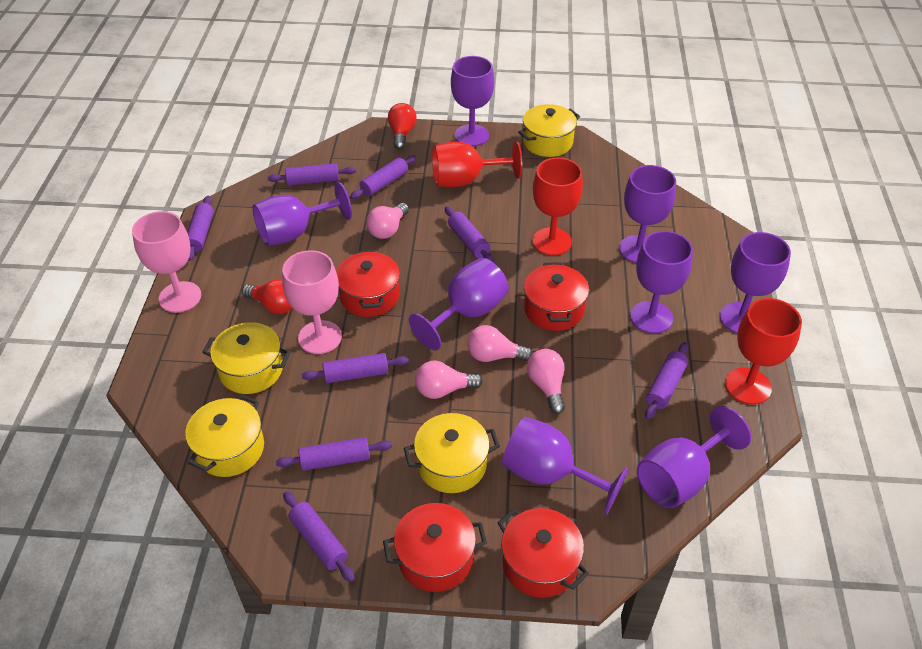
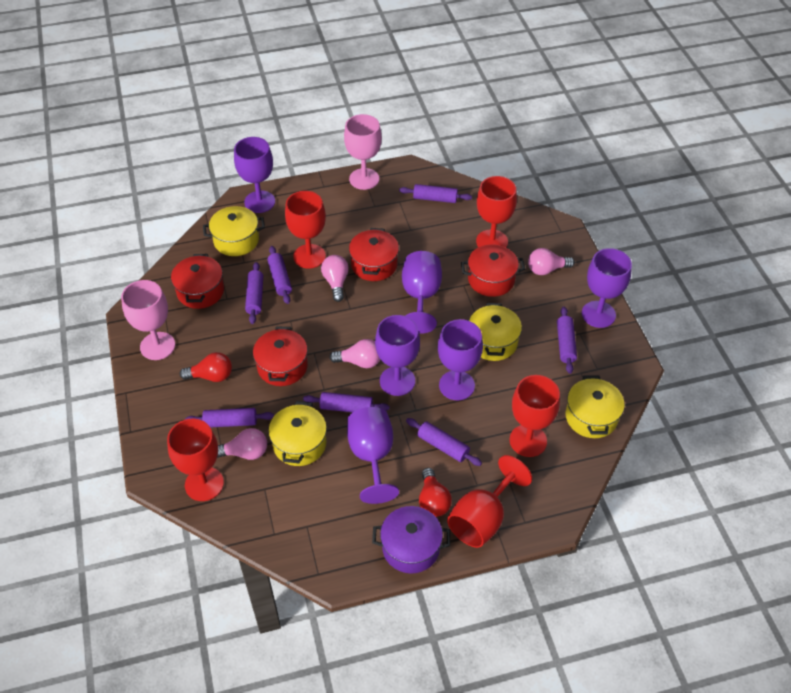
purple goblet: [253,182,352,246] [409,258,509,350] [451,56,494,146] [502,417,628,515] [619,165,676,263] [630,231,693,333] [637,406,751,508] [720,232,791,334] = 8 -> [234,137,275,213] [347,407,399,504] [375,315,420,396] [402,251,442,334] [438,319,483,400] [582,248,632,328] = 6
purple pot: none = 0 -> [372,506,450,574] = 1
purple rolling pin: [187,196,214,261] [268,163,356,186] [276,437,392,471] [283,491,355,582] [302,353,409,383] [350,155,416,199] [445,206,494,263] [645,342,689,420] = 8 -> [185,408,274,427] [245,262,263,324] [267,246,292,304] [303,392,390,413] [399,184,472,203] [406,418,482,466] [557,307,577,374] = 7
red goblet: [432,141,522,187] [532,158,583,256] [725,298,802,405] = 3 -> [167,419,224,501] [285,191,326,269] [447,455,532,548] [476,176,517,247] [510,375,560,457] = 5

